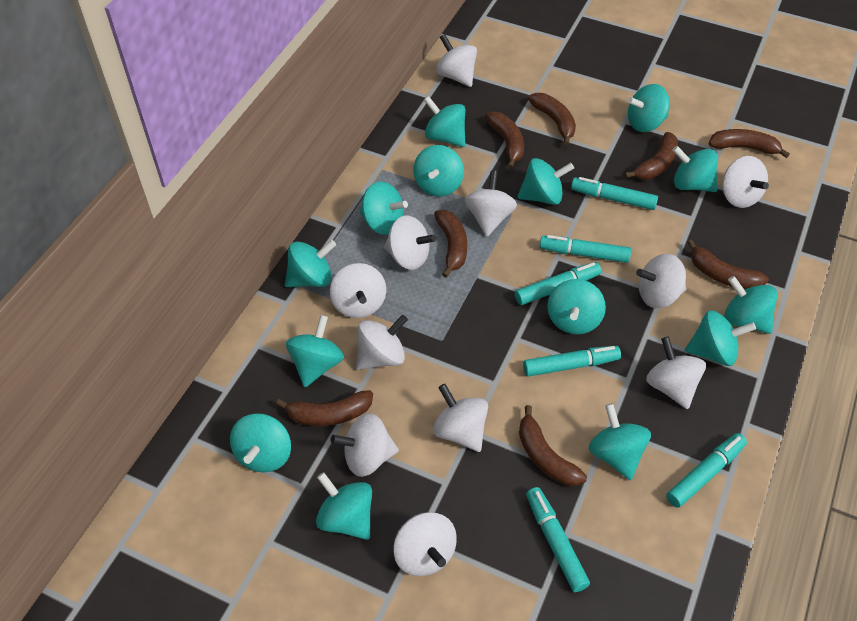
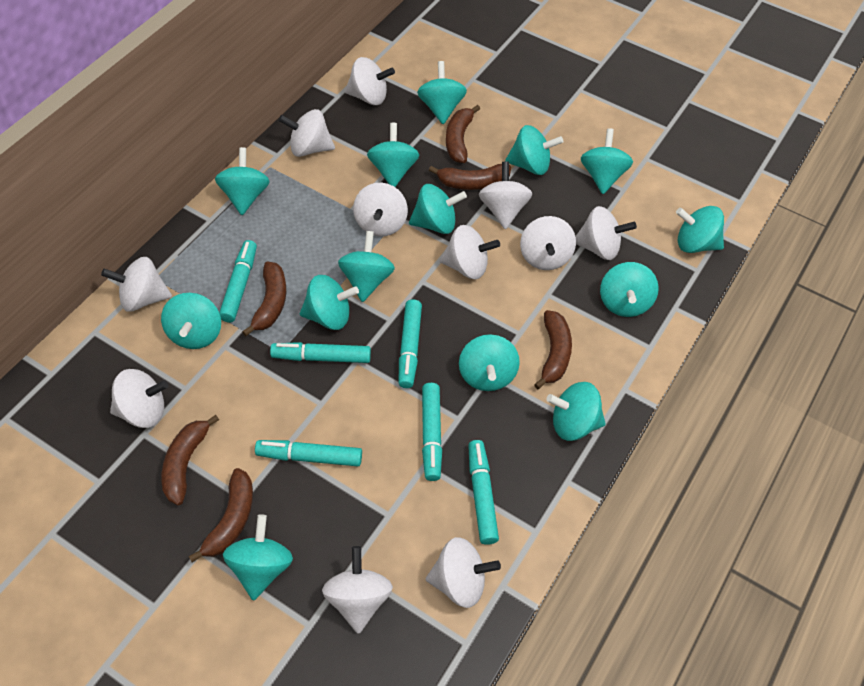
brown banana: [276,390,373,426] [434,210,467,278] [485,111,524,169] [519,405,587,486] [528,93,576,145] [624,132,678,179] [687,240,769,289] [708,129,790,158] = 8 -> [161,415,219,505] [189,468,253,562] [242,261,286,336] [429,164,511,190] [446,105,480,163] [534,310,572,389] = 6

